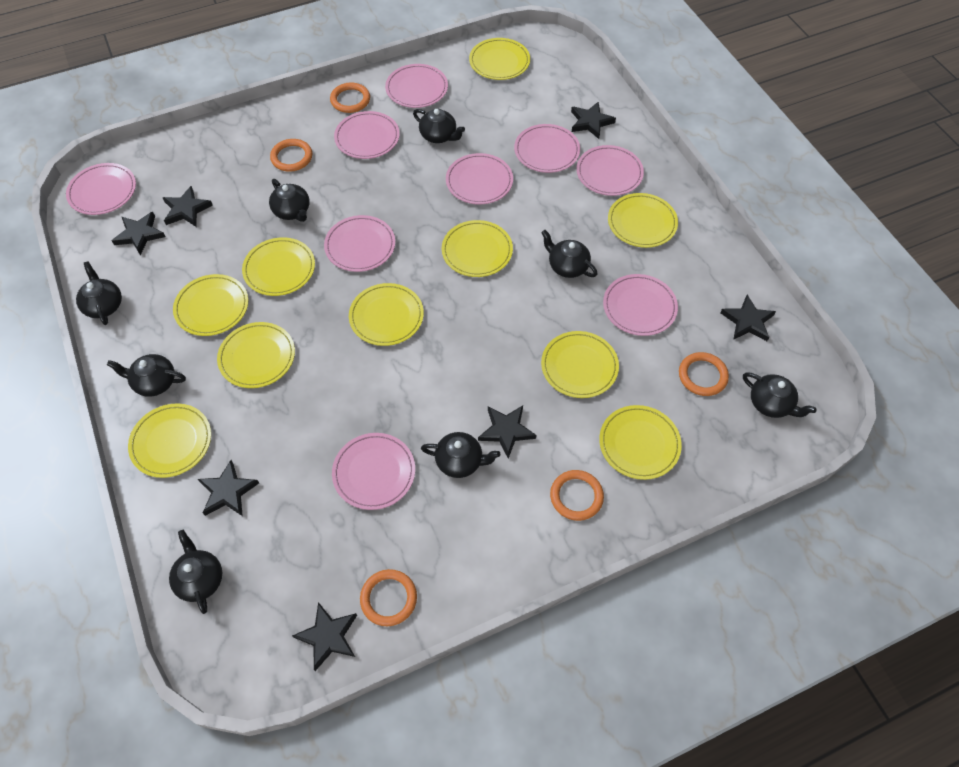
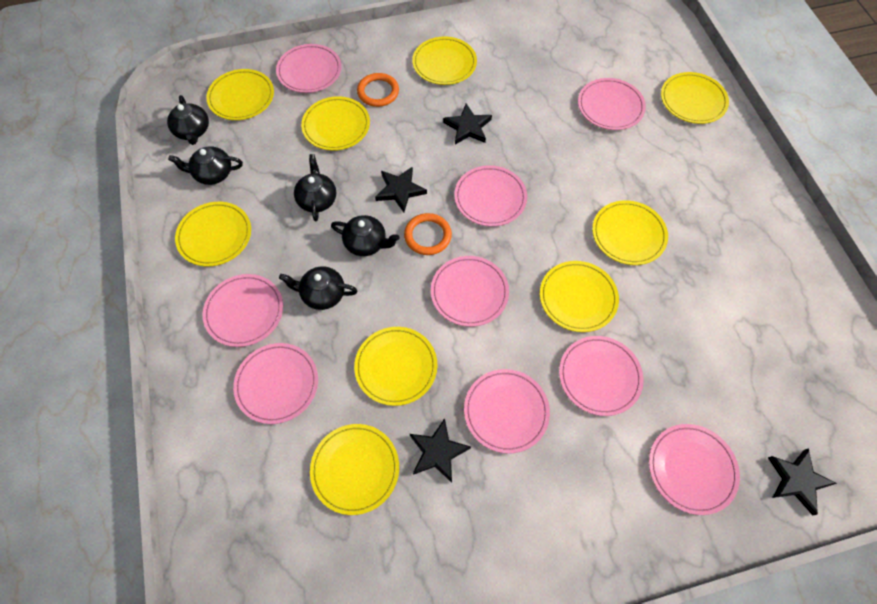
black star: [112,212,166,255] [163,186,213,227] [198,460,259,516] [292,602,357,671] [478,406,537,459] [571,101,616,139] [720,295,776,341] = 7 -> [375,167,427,212] [410,418,471,483] [443,104,492,145] [768,448,837,515] = 4
black teapot: [76,261,122,325] [107,354,186,397] [169,529,222,614] [269,179,309,222] [413,109,465,143] [421,432,500,478] [541,230,598,278] [743,372,817,418] = 8 -> [167,95,209,145] [168,146,243,185] [279,266,357,310] [294,154,336,221] [331,215,400,256] = 5
orange ring: [270,139,312,172] [330,82,370,113] [360,569,417,626] [550,470,604,521] [679,352,729,396] = 5 -> [357,73,399,107] [404,213,452,255] = 2
yellow plate: [128,403,211,478] [173,274,248,336] [217,322,295,388] [242,237,315,296] [349,283,424,346] [442,220,513,277] [469,38,530,80] [541,331,619,398] [599,405,682,480] [608,193,678,248] = 10 -> [175,202,251,266] [206,69,274,120] [301,96,370,151] [310,424,399,515] [354,327,437,406] [412,36,477,85] [540,261,619,332] [592,200,668,265] [661,72,729,124] = 9

